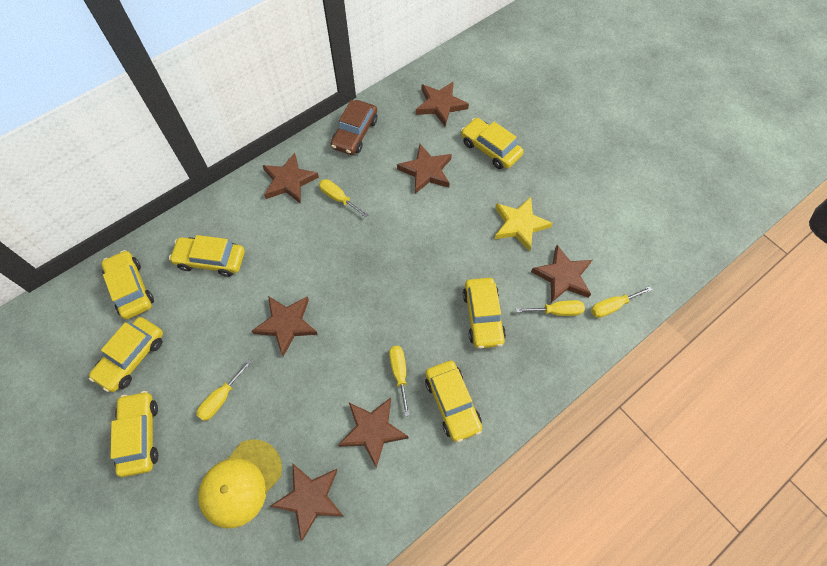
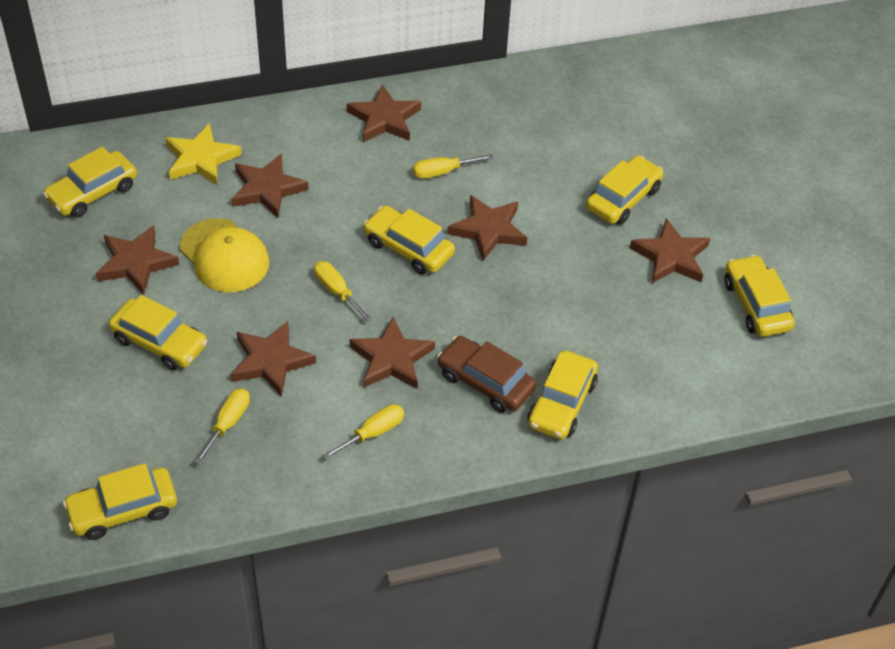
yellow screwdriver: [196,359,252,421] [319,179,368,218] [389,346,410,417] [516,300,585,316] [591,286,652,318] = 5 -> [194,389,250,465] [314,261,372,322] [322,404,404,460] [413,154,493,179] = 4

